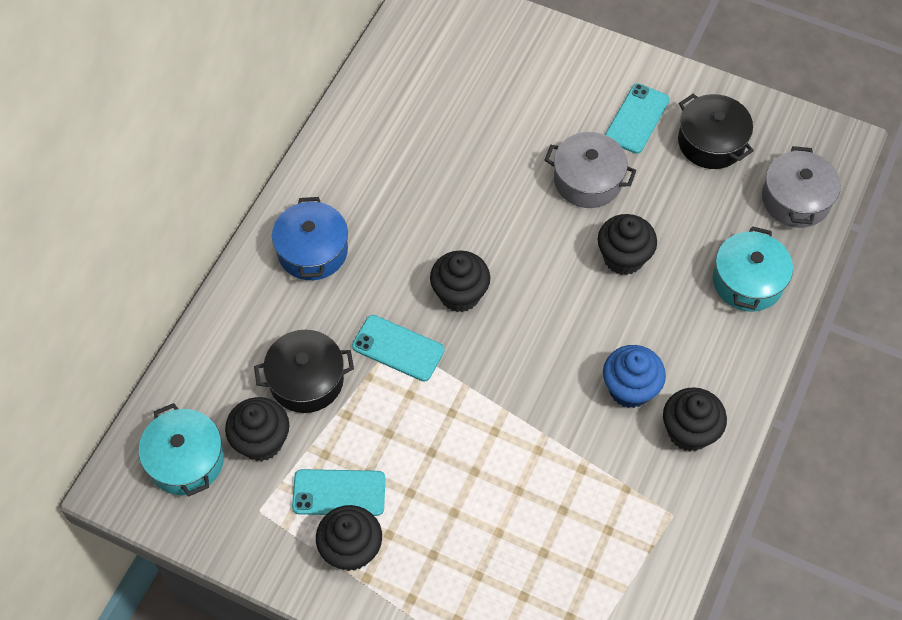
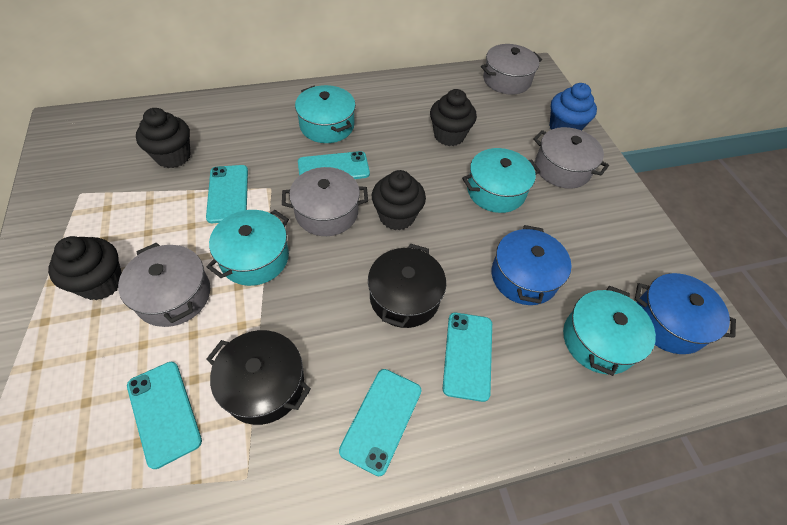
black cupcake: [225,397,289,461] [316,505,382,571] [430,250,490,312] [598,214,657,275] [663,387,727,452] = 5 -> [48,236,122,300] [136,108,191,168] [372,170,426,230] [430,89,477,146] = 4
blue pot: [272,197,348,280] = 1 -> [491,225,571,305] [635,273,736,354] = 2
grey pot: [545,132,636,208] [762,146,841,228] = 2 -> [118,242,210,327] [282,167,368,236] [481,44,542,95] [533,127,609,189] = 4
turquoise phone: [292,469,386,516] [352,315,445,382] [605,83,670,154] = 3 -> [127,362,202,469] [206,165,248,223] [298,151,370,179] [339,369,422,477] [443,313,492,402] = 5
turquoise pot: [139,403,224,496] [713,226,793,311] = 2 -> [207,210,289,286] [295,85,356,143] [462,148,540,213] [563,286,656,376] = 4

